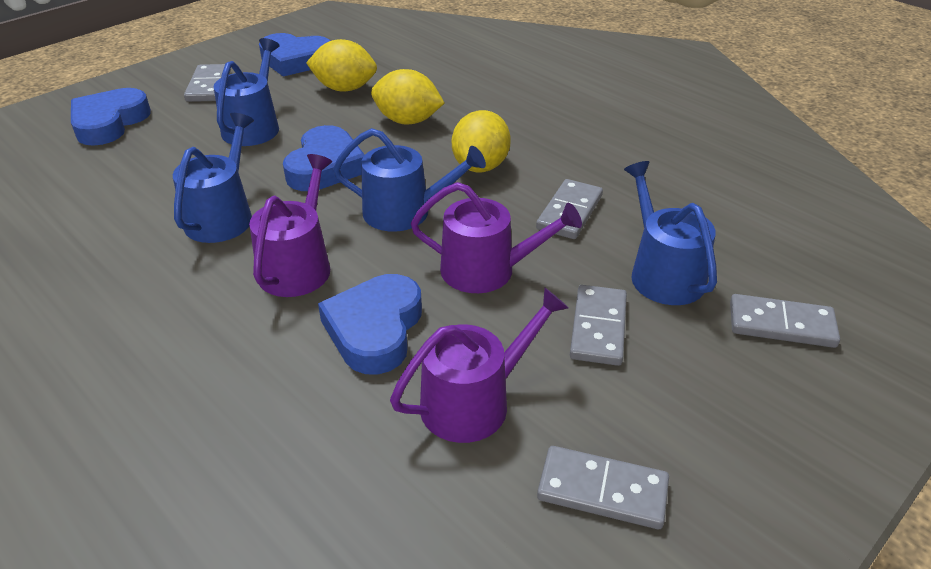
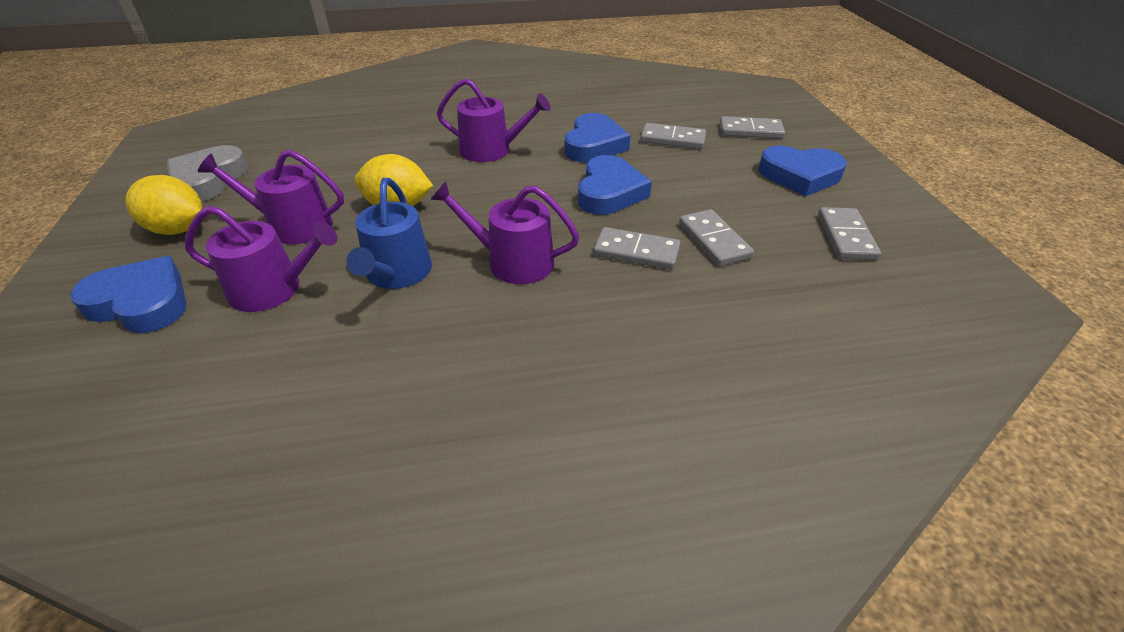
blue watering can: [173,113,254,243] [214,38,279,146] [333,128,486,232] [624,161,717,305] = 4 -> [346,178,432,289] = 1
grey heart: none = 0 -> [167,145,248,201] = 1
purple watering can: [249,154,332,297] [390,287,569,443] [411,182,582,293] = 3 -> [185,206,337,312] [198,150,344,244] [430,181,579,284] [437,78,551,162] = 4
yellow lemon: [306,39,377,92] [371,69,444,125] [452,110,511,172] = 3 -> [126,175,203,235] [354,154,433,206] = 2

